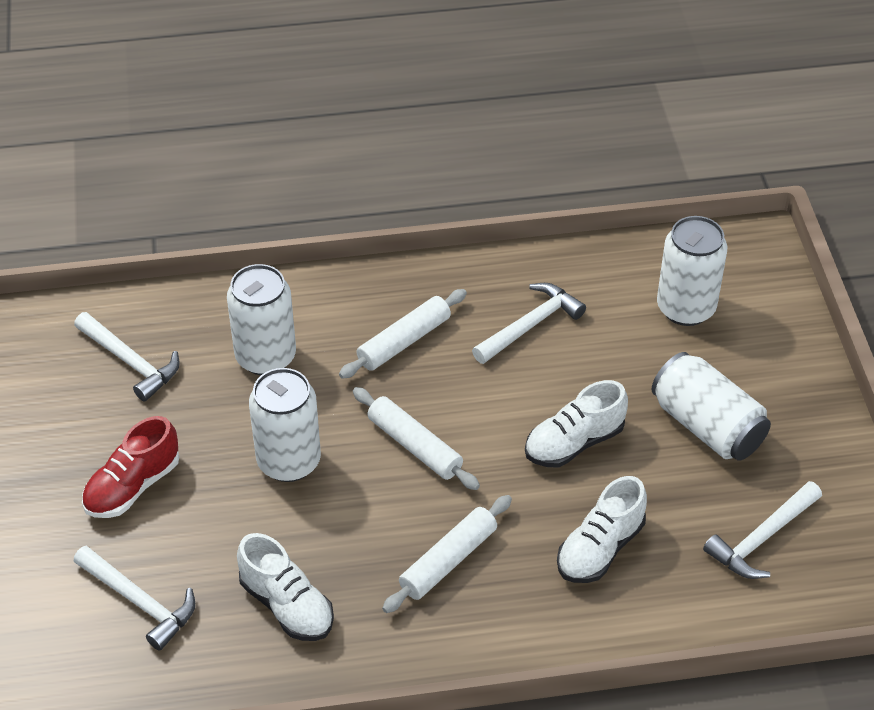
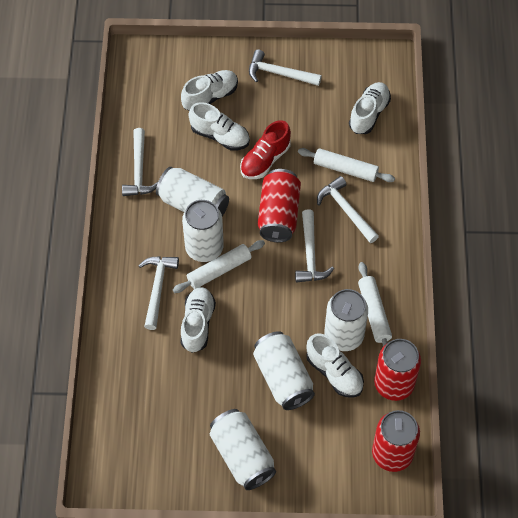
red can: none = 0 -> [258,169,301,242] [372,410,420,472] [374,339,421,401] = 3
white can: [227,264,296,375] [249,368,321,482] [652,352,771,461] [657,216,727,326] = 4 -> [156,167,229,217] [182,200,224,262] [210,409,276,490] [253,331,315,410] [324,289,368,351] = 5
white hammer: [74,312,180,402] [74,546,195,651] [472,283,586,364] [703,481,822,579] = 4 -> [122,128,158,196] [138,256,179,330] [249,49,322,86] [295,210,334,283] [317,176,379,243] = 5
white shoe: [237,533,334,641] [525,380,628,468] [557,476,647,583] = 3 -> [180,287,216,353] [181,70,238,111] [189,102,250,151] [306,333,364,398] [349,82,391,134] = 5

